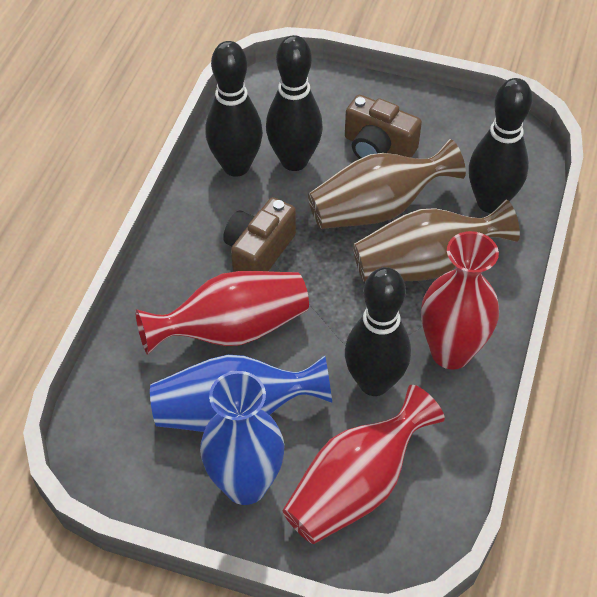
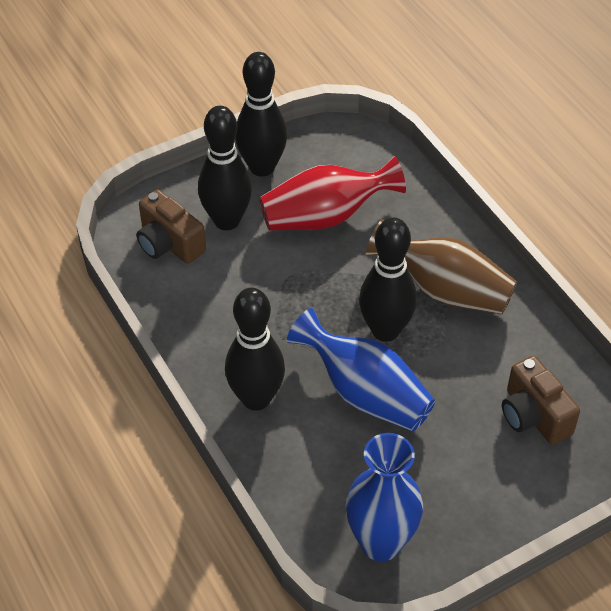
brown vase: [308,139,466,229] [353,200,520,282] = 2 -> [366,219,517,315] = 1
red vase: [135,271,309,355] [282,385,445,544] [421,231,499,369] = 3 -> [259,156,406,231] = 1

